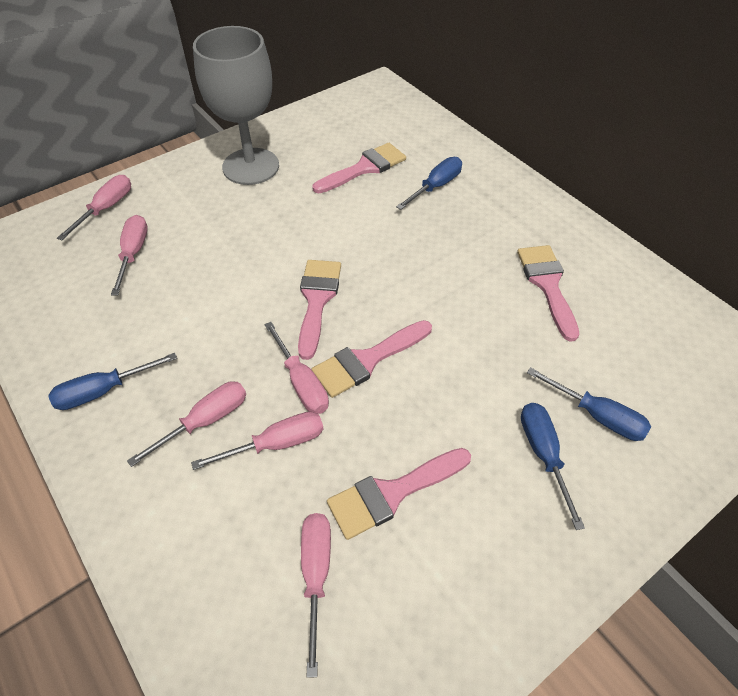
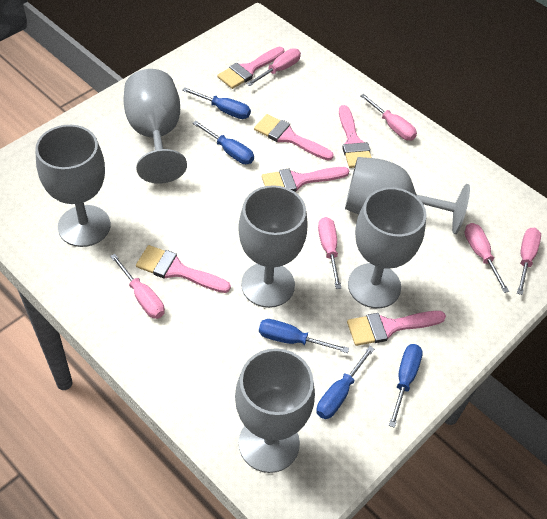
blue screwdriver: [48,353,177,410] [396,157,462,210] [521,403,585,530] [527,367,651,441] = 4 -> [182,87,251,119] [192,121,254,164] [259,319,349,353] [317,346,374,419] [389,344,423,428] = 5
grey goblet: [193,26,279,185] = 1 -> [35,125,110,247] [123,69,187,184] [235,348,315,473] [238,185,308,308] [345,157,470,234] [348,187,426,308] = 6
pink brush: [298,260,341,360] [311,320,432,398] [312,143,406,193] [327,448,471,540] [517,245,580,342] = 5 -> [136,245,231,293] [217,47,284,89] [254,114,334,161] [262,167,349,192] [339,105,372,168] [347,311,446,346] = 6

